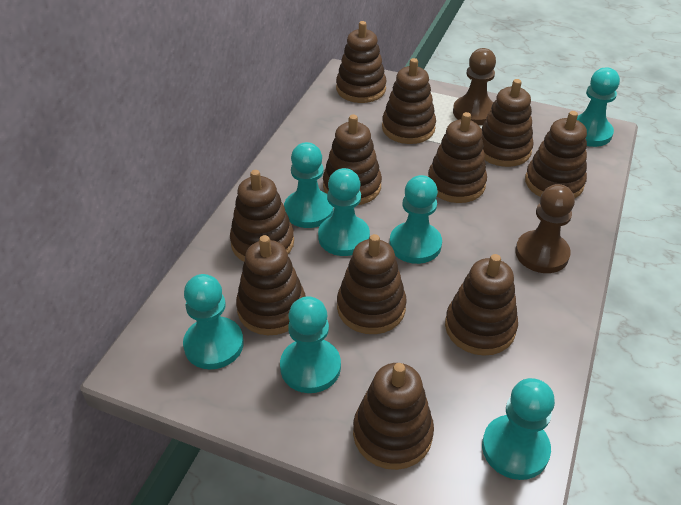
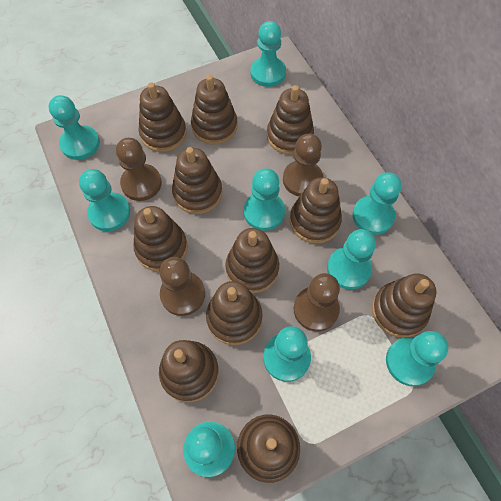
brown pawn: [453,48,496,125] [515,184,575,273] = 2 -> [116,138,162,201] [159,257,205,316] [283,133,323,197] [294,273,340,332] = 4
turquoise pawn: [183,274,244,369] [280,296,341,393] [284,142,334,228] [318,168,370,256] [390,175,442,264] [482,378,555,480] [577,68,620,147] = 7 -> [49,95,100,160] [79,169,130,231] [183,421,235,477] [244,168,285,231] [250,21,286,87] [263,326,311,382] [327,229,376,289] [352,172,402,235] [386,331,448,386] = 9

